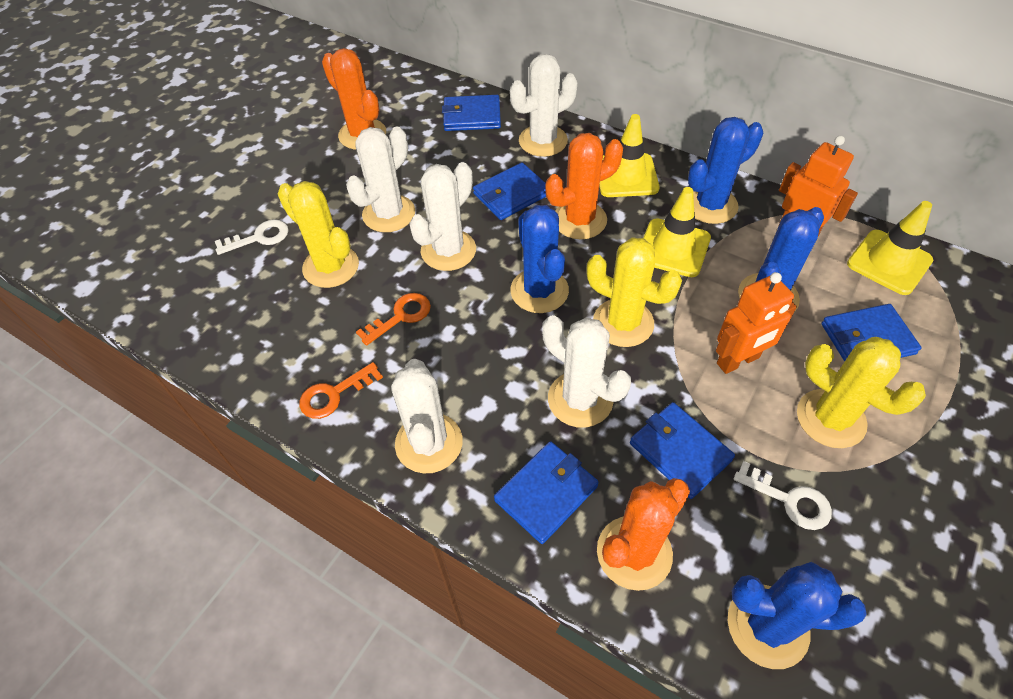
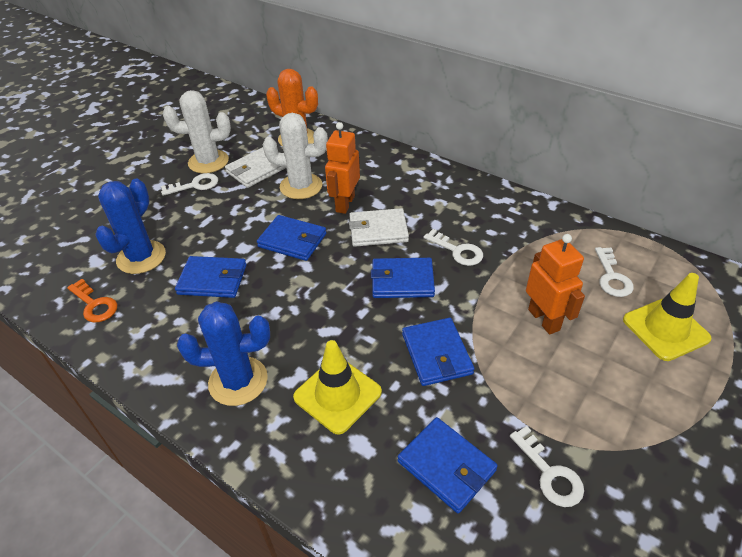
blue cactus: [510,205,569,313] [688,117,763,224] [728,562,867,669] [738,207,824,311] = 4 -> [95,178,166,274] [177,301,270,406] = 2
orange cactus: [322,48,386,150] [545,133,623,239] [597,478,690,591] = 3 -> [266,69,318,147] = 1
orange key: [299,362,383,419] [356,293,431,346] = 2 -> [67,279,118,323] = 1
white cactus: [346,126,415,232] [391,359,463,473] [409,162,476,271] [510,54,578,157] [542,315,631,428] = 5 -> [163,90,231,173] [263,113,328,199] = 2
white key: [215,219,289,255] [734,461,832,530] = 2 -> [161,173,218,196] [424,229,483,266] [510,426,584,507] [595,247,634,297] = 4
white wallet: none = 0 -> [225,147,286,188] [349,208,409,247] = 2
yellow cactus: [278,181,359,288] [586,237,682,347] [797,337,926,448] = 3 -> none = 0
yellow traffic cone: [599,114,660,197] [643,187,711,277] [847,201,933,295] = 3 -> [293,340,382,434] [623,273,712,361] = 2

